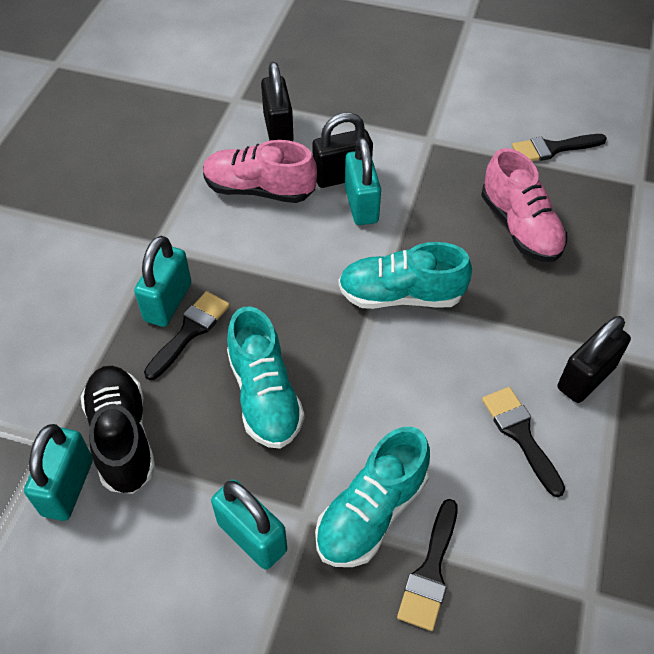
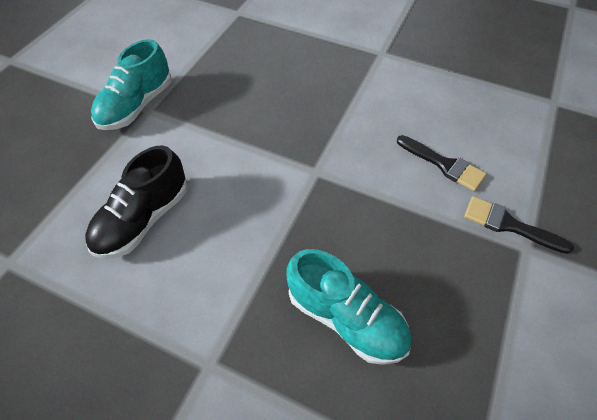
black brush: [144,291,230,380] [397,499,458,631] [482,387,565,497] [512,134,607,161] = 4 -> [397,135,487,191] [464,196,574,254] = 2
black padlock: [261,62,294,141] [312,113,373,188] [558,316,631,403] = 3 -> none = 0
pink shoe: [203,140,317,203] [481,148,567,262] = 2 -> none = 0
turquoise padlock: [24,424,93,521] [134,236,191,327] [211,479,287,570] [345,137,381,225] = 4 -> none = 0
turquoise shoe: [227,306,305,449] [315,427,430,567] [338,242,472,309] = 3 -> [91,39,172,130] [286,249,412,365] = 2

